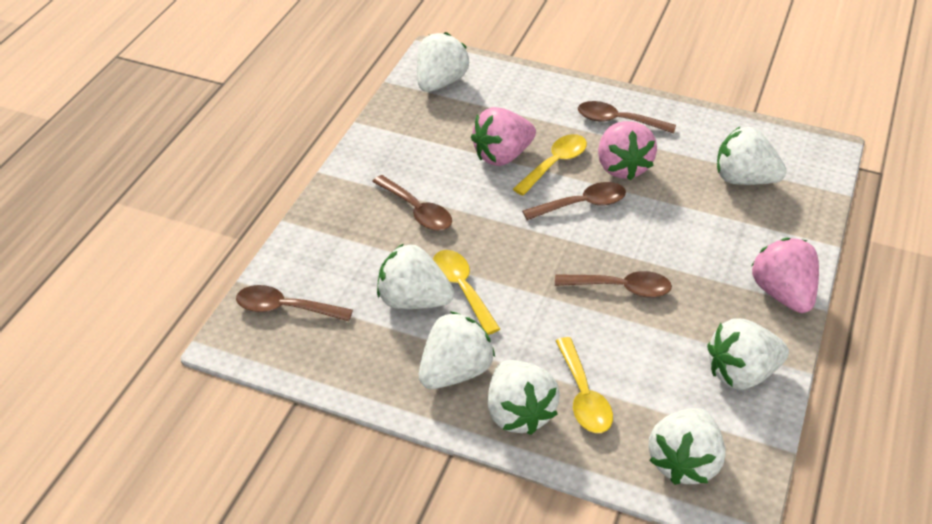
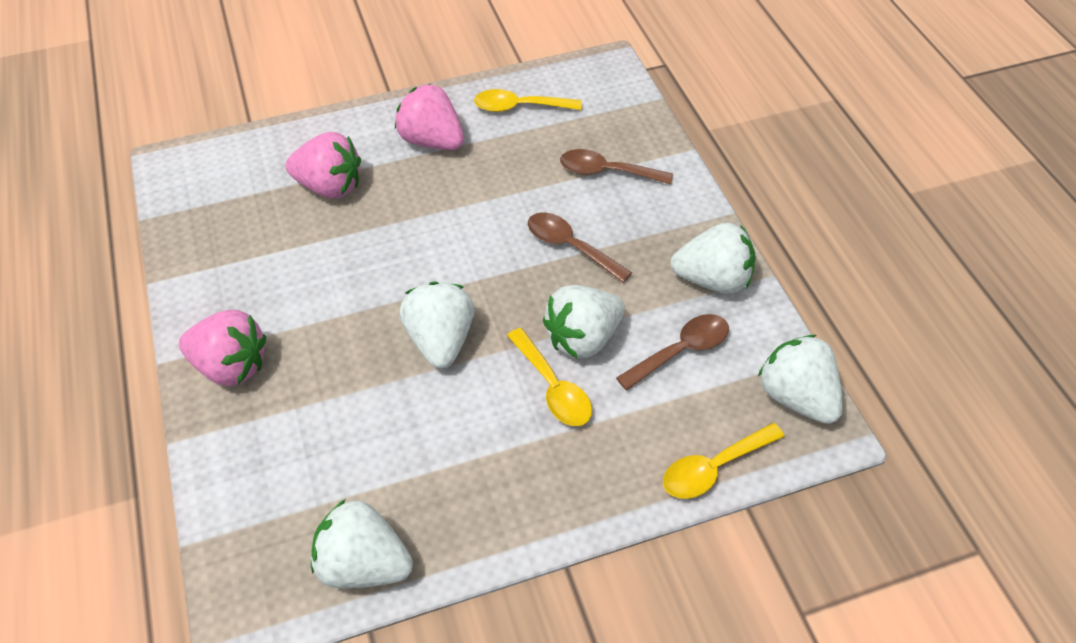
brown spoon: [236,285,353,321] [372,175,452,231] [522,182,626,220] [555,271,672,298] [578,101,676,134] = 5 -> [528,212,632,283] [560,149,673,184] [616,314,729,391] = 3
white strawberry: [377,243,454,309] [417,32,469,92] [419,311,495,389] [488,360,560,435] [648,408,725,485] [707,318,789,390] [717,127,787,185] = 7 -> [311,499,413,588] [400,282,474,369] [543,285,625,359] [670,222,756,294] [758,335,843,424] = 5

